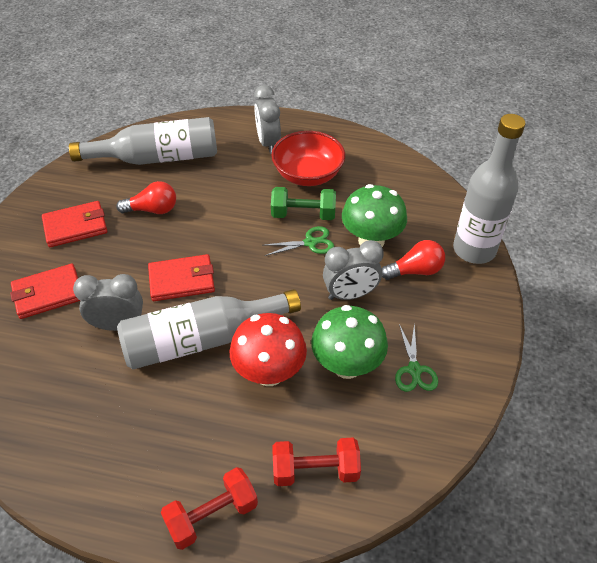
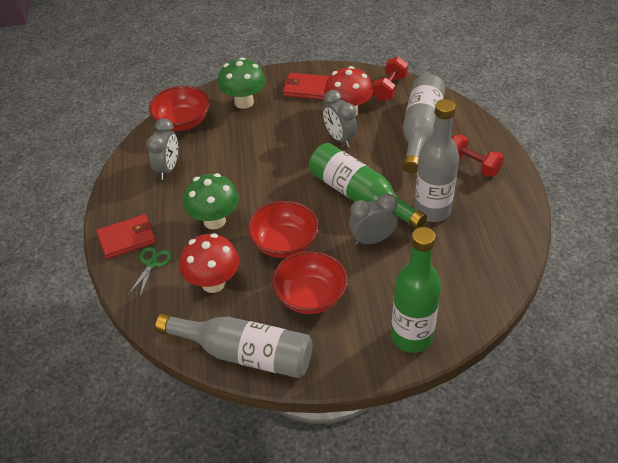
green bottle: none = 0 -> [309,143,427,229] [391,227,441,353] = 2
green dumbbell: [271,187,336,220] = 1 -> none = 0
green scissors: [264,226,334,256] [395,324,438,392] = 2 -> [128,246,172,297] = 1
red bowl: [271,131,345,186] = 1 -> [149,86,210,131] [248,201,319,258] [272,251,348,314] = 3
red light bulb: [116,181,176,214] [382,240,445,280] = 2 -> none = 0
red mushroom: [230,313,307,386] = 1 -> [179,233,239,293] [324,66,373,115] = 2
red wallet: [10,264,81,319] [42,201,107,247] [148,254,215,301] = 3 -> [96,214,156,259] [283,73,329,100] = 2

